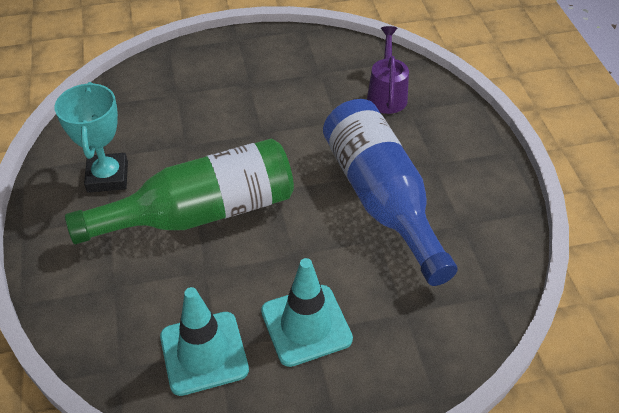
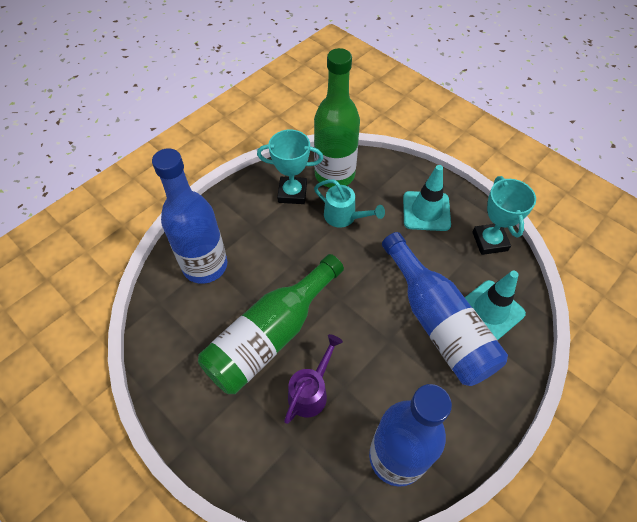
blue bottle: [323,99,458,286] = 1 -> [152,148,227,284] [369,384,452,487] [382,232,508,386] = 3
green bottle: [65,139,294,244] = 1 -> [198,254,344,394] [314,48,360,188] = 2
turquoise trophy: [55,82,128,193] = 1 -> [257,129,323,204] [472,176,536,255] = 2
turquoise watering can: none = 0 -> [314,179,385,228] = 1

